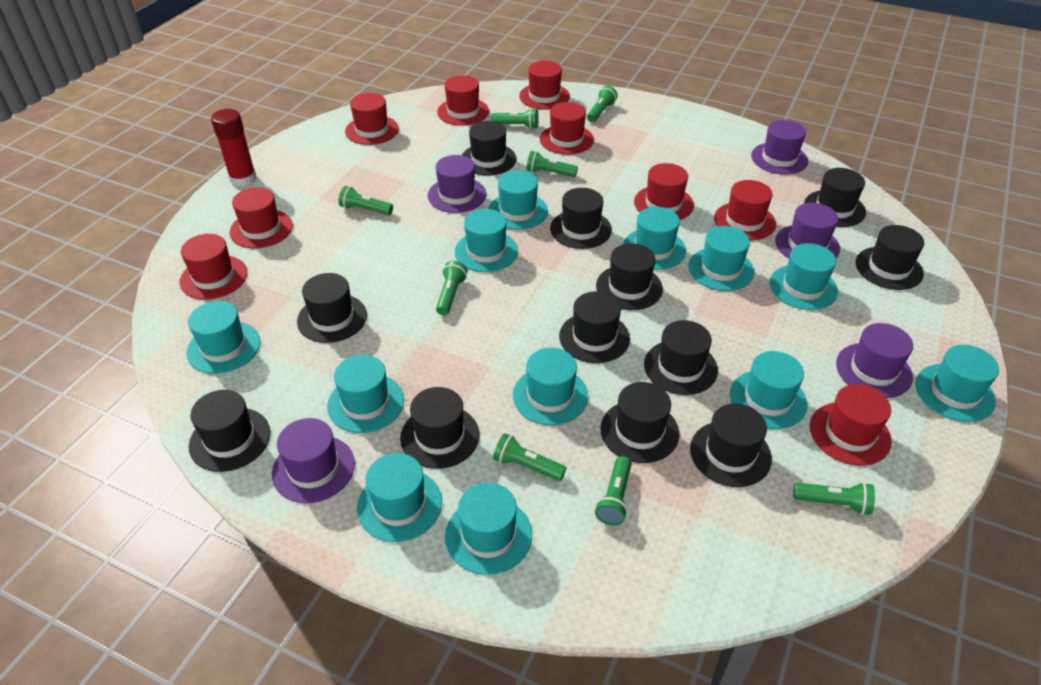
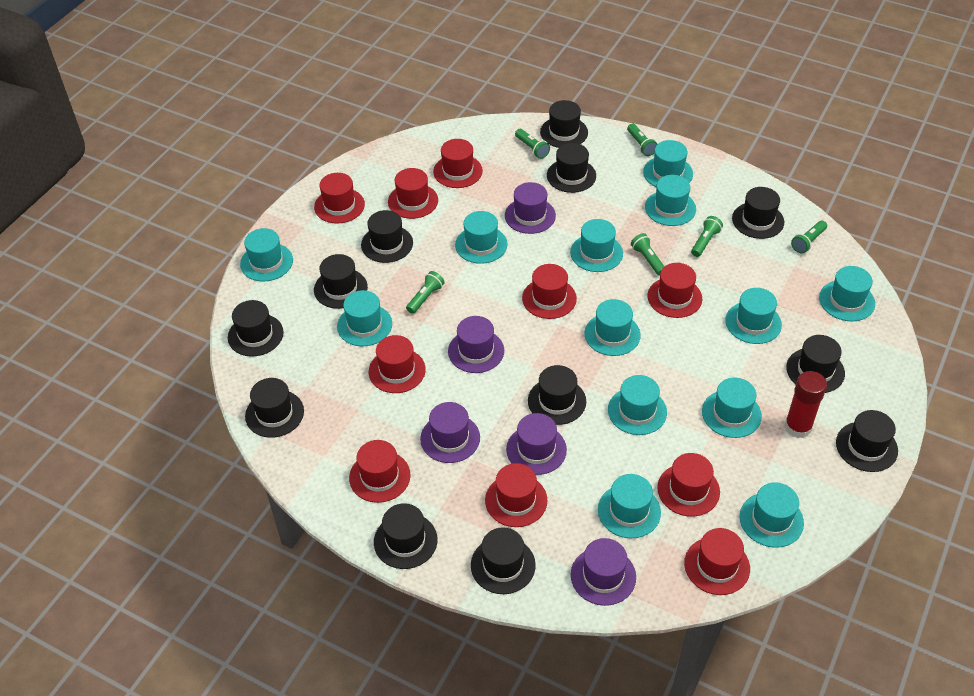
green flashlight: [339,186,393,215] [436,261,468,315] [491,108,539,129] [493,433,566,481] [526,151,578,177] [587,86,618,122] [595,456,632,525] [793,482,875,515] = 8 -> [406,271,445,314] [515,129,550,159] [627,124,657,156] [631,233,665,276] [691,216,723,257] [791,221,827,253] = 6
red hat: [179,234,247,300] [230,187,293,248] [345,93,399,145] [437,75,489,126] [519,61,570,110] [540,102,594,155] [634,163,694,220] [714,180,776,240] [810,384,892,466] = 9 -> [314,173,365,224] [349,440,411,503] [369,335,426,393] [388,168,438,219] [433,139,483,188] [485,463,547,527] [522,264,577,319] [648,263,702,318] [657,453,720,517] [684,528,750,595] = 10
turquoise hat: [187,301,260,374] [327,355,404,433] [357,453,442,542] [445,483,532,575] [455,209,518,272] [488,170,548,230] [513,348,588,425] [623,207,686,270] [688,226,754,291] [730,351,807,429] [770,243,838,310] [915,345,999,422] = 12 -> [240,228,293,282] [337,290,392,346] [455,211,507,264] [570,219,623,272] [584,299,641,356] [598,474,661,538] [608,375,667,435] [643,140,693,187] [645,175,696,226] [702,378,762,438] [725,288,782,344] [740,482,804,548] [819,266,875,321] = 13

